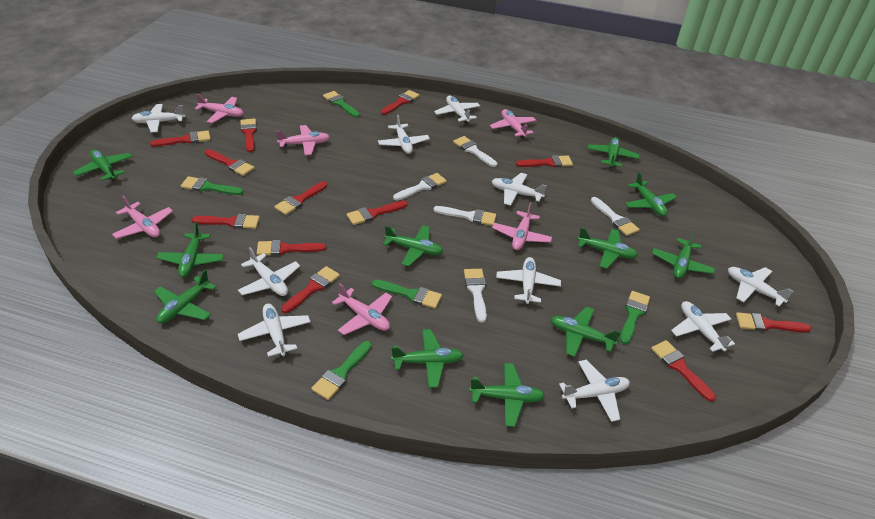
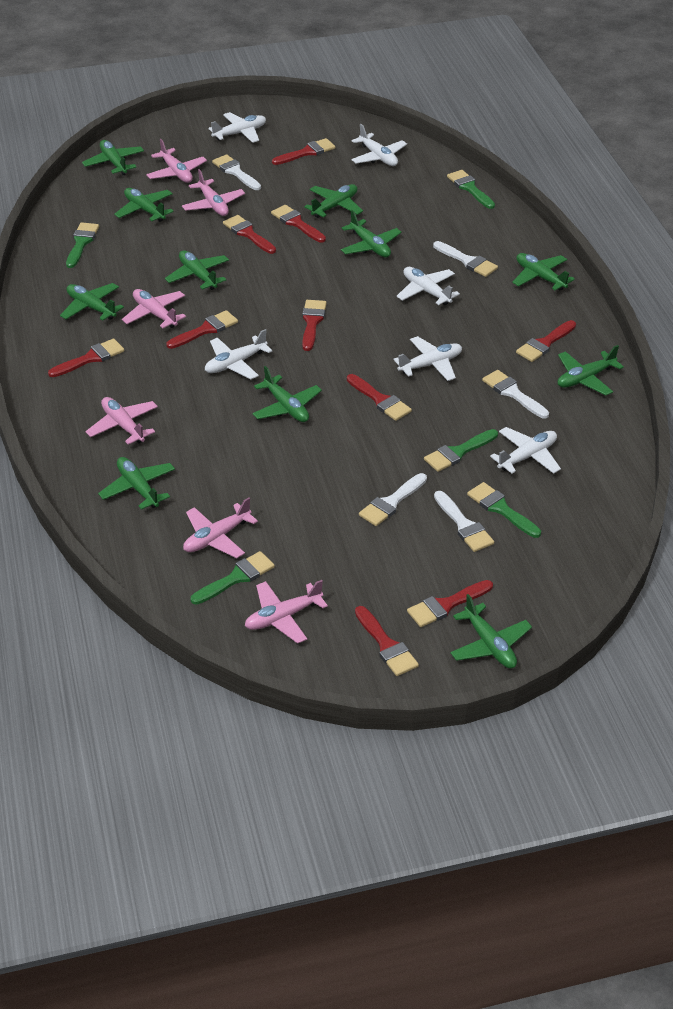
red brush: [150,130,211,147] [192,214,260,229] [205,149,255,176] [240,119,257,152] [257,240,326,256] [274,181,327,215] [281,266,340,313] [346,201,408,225] [381,90,420,115] [516,155,573,167] [651,340,716,402] [736,312,811,332] = 12 -> [48,339,124,377] [166,310,238,349] [223,215,276,254] [271,205,326,242] [272,138,335,165] [302,300,327,351] [347,374,412,421] [355,606,419,676] [407,580,493,627] [516,320,576,362] = 10
white plane: [131,104,185,133] [238,247,300,296] [238,304,311,357] [378,115,430,154] [434,96,480,124] [492,173,547,206] [496,257,561,304] [559,360,630,422] [671,301,735,352] [728,267,793,307] = 10 -> [205,329,272,379] [208,112,266,143] [351,124,407,166] [394,336,462,381] [397,267,460,305] [490,427,561,474] = 6

